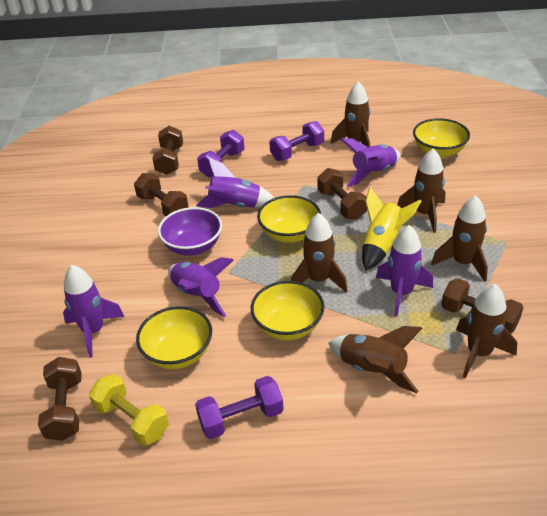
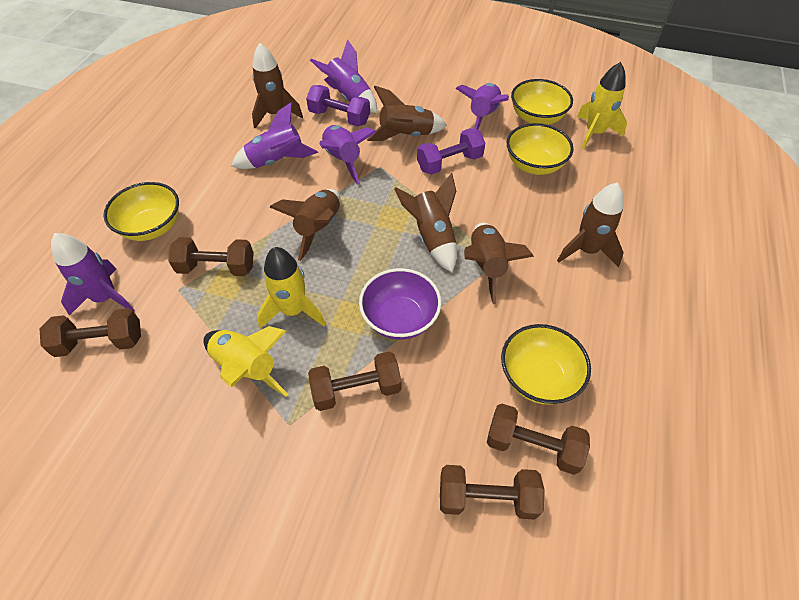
purple dumbbell: [195,376,284,439] [197,130,245,178] [269,121,324,161] = 3 -> [306,85,370,126] [417,128,485,175] = 2
yellow dumbbell: [89,374,169,446] = 1 -> none = 0
yellow rocket: [362,187,421,271] = 1 -> [203,326,289,397] [257,247,326,329] [577,62,627,150] = 3

